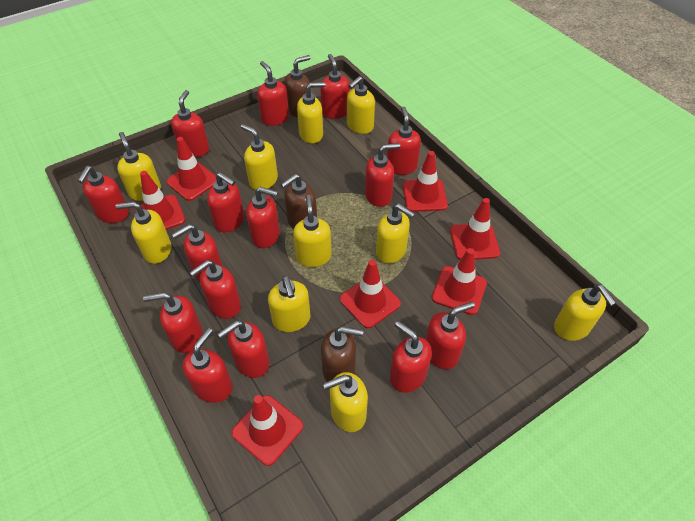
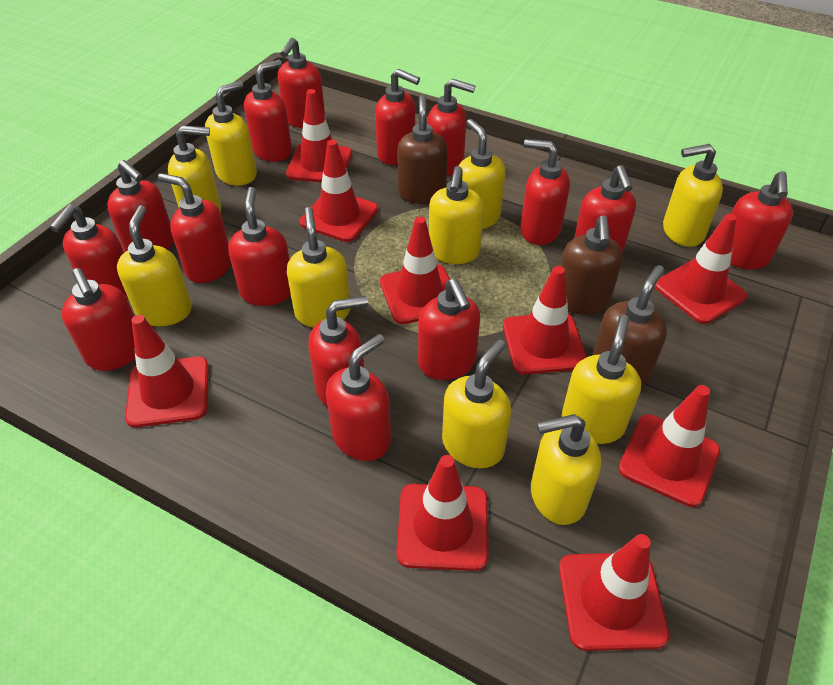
red traffic cone: [135,171,185,230] [166,137,217,201] [231,395,303,466] [340,260,401,328] [403,151,448,212] [432,248,487,315] [450,198,500,260] = 7 -> [125,315,209,428] [286,89,352,182] [300,140,378,242] [380,216,450,324] [396,455,488,571] [503,266,587,375] [559,534,669,651] [618,385,720,507] [655,214,747,324] = 9

